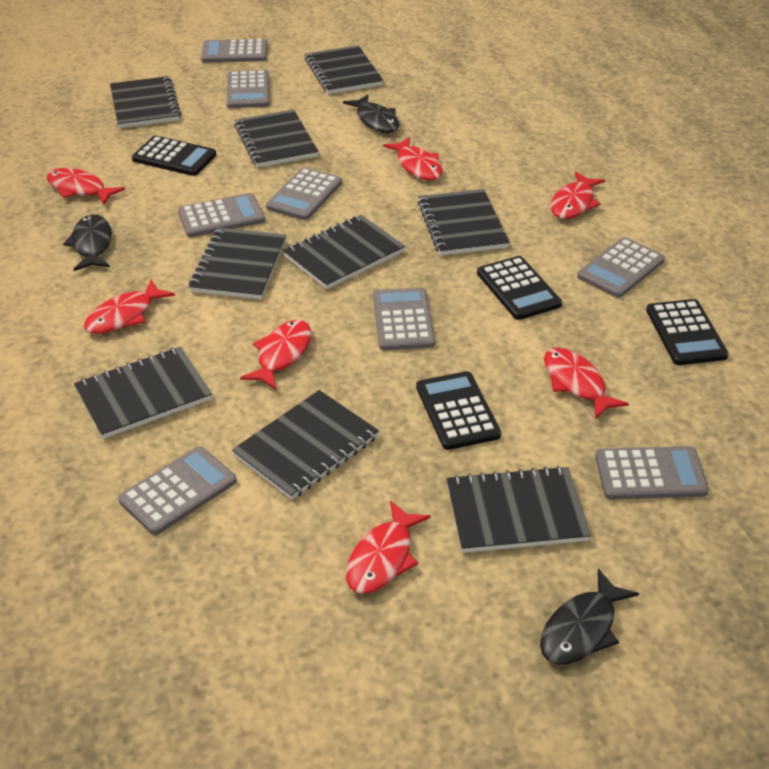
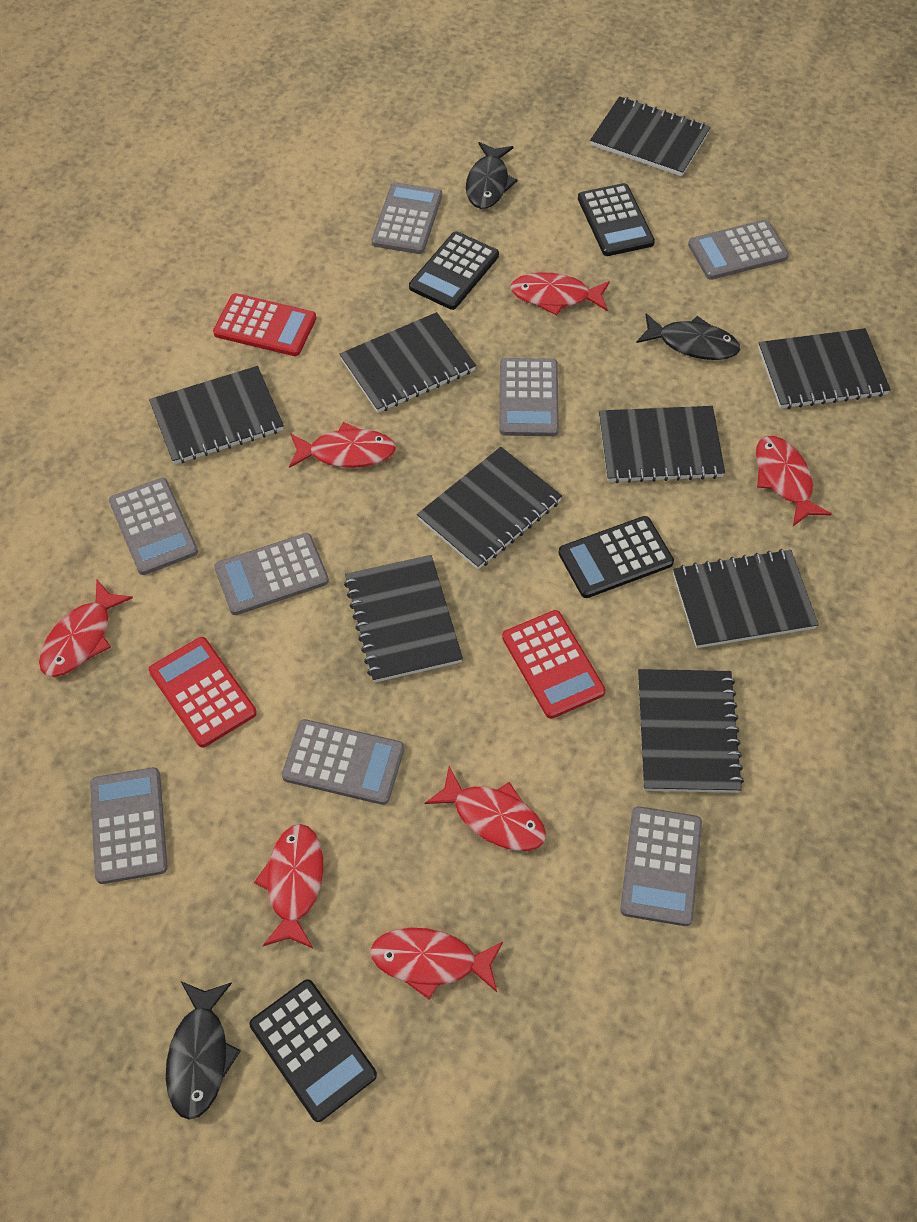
red calculator: none = 0 -> [149,637,257,747] [213,293,316,356] [502,610,606,719] = 3

